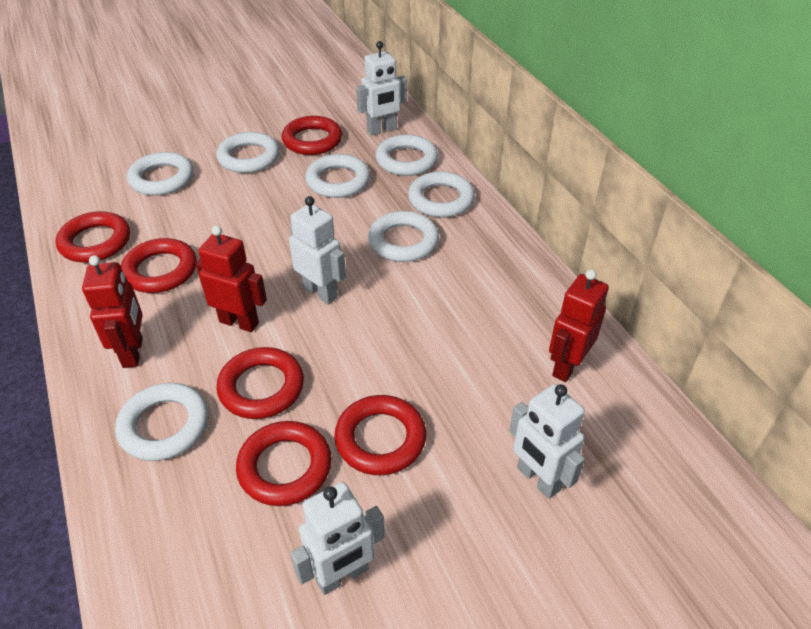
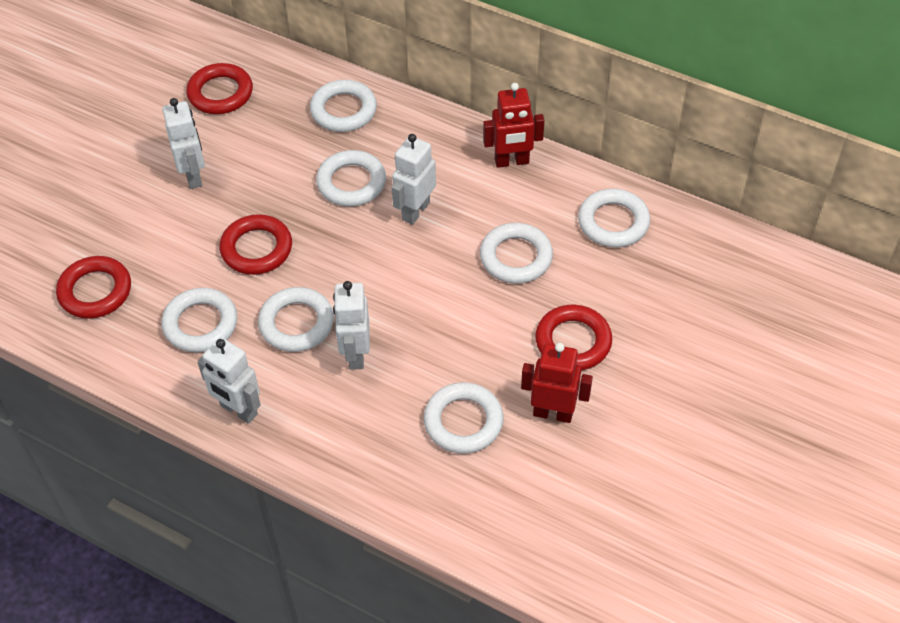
red ring: [56,211,130,263] [121,238,197,293] [217,347,304,419] [236,421,332,506] [282,116,342,155] [334,395,426,475] = 6 -> [56,256,131,319] [186,63,253,114] [220,214,292,275] [535,305,612,370] = 4
red robot: [82,255,143,368] [196,226,267,332] [549,269,609,382] = 3 -> [483,83,544,168] [521,343,593,423] = 2

